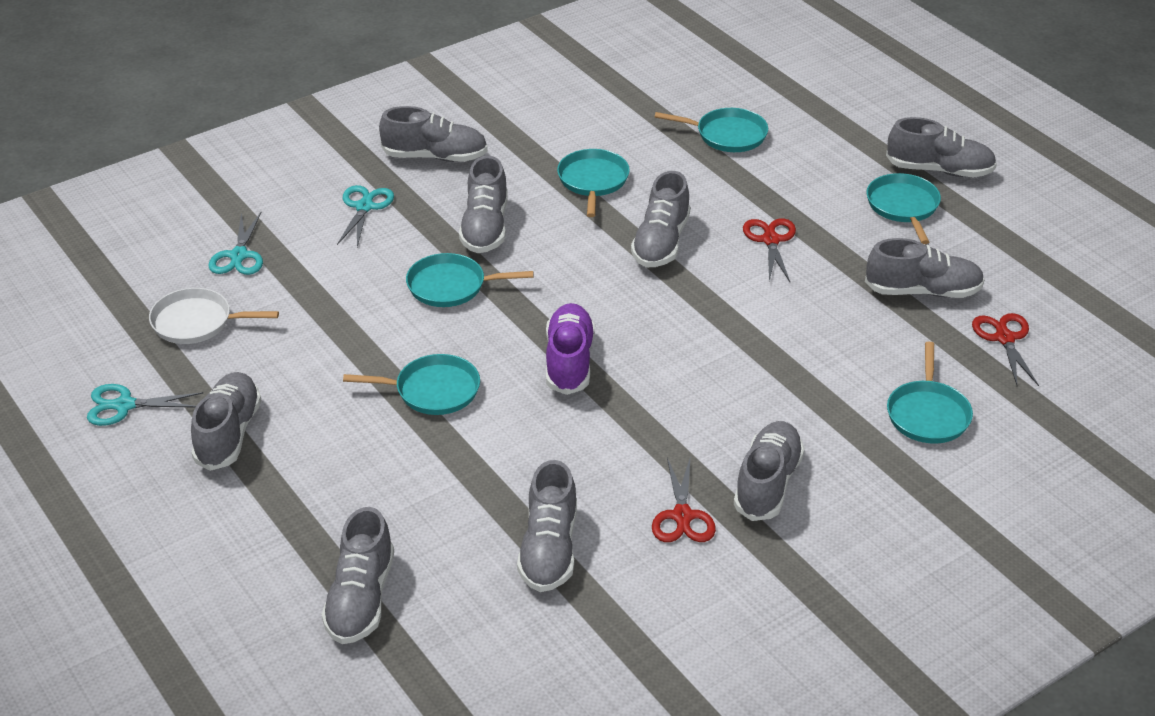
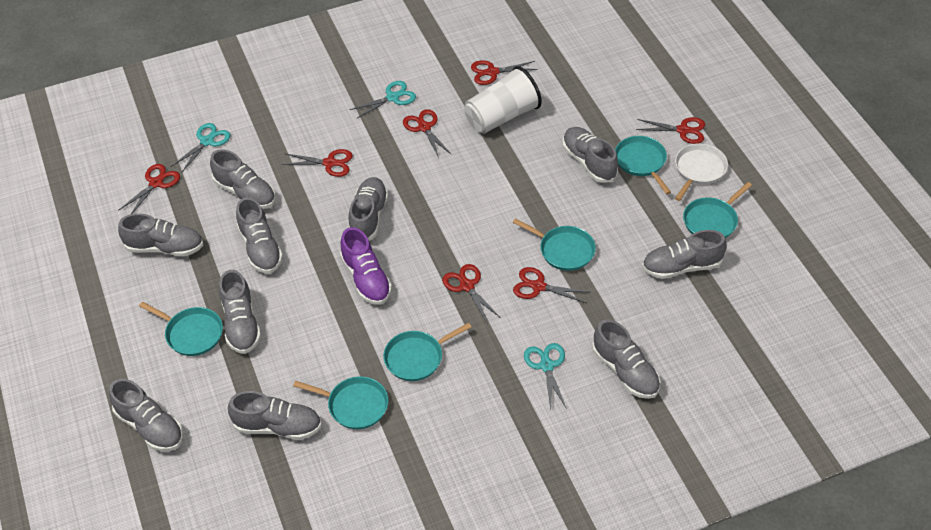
grey shoe: [191,372,262,471] [322,507,394,644] [379,106,488,162] [459,156,508,253] [517,460,577,592] [631,171,691,267] [734,421,804,521] [865,238,985,298] [886,117,997,178] = 9 -> [109,379,183,451] [118,213,203,256] [210,149,276,209] [219,270,261,354] [228,391,322,440] [236,197,283,274] [349,177,388,241] [563,127,618,183] [592,320,661,399] [642,230,727,279] = 10
red scissors: [652,456,716,542] [743,218,796,282] [972,313,1039,386] = 3 -> [118,164,180,214] [282,149,353,177] [403,109,452,158] [442,264,501,323] [471,60,538,85] [513,267,589,303] [636,117,705,144] = 7
white cup: none = 0 -> [464,66,542,134] = 1

